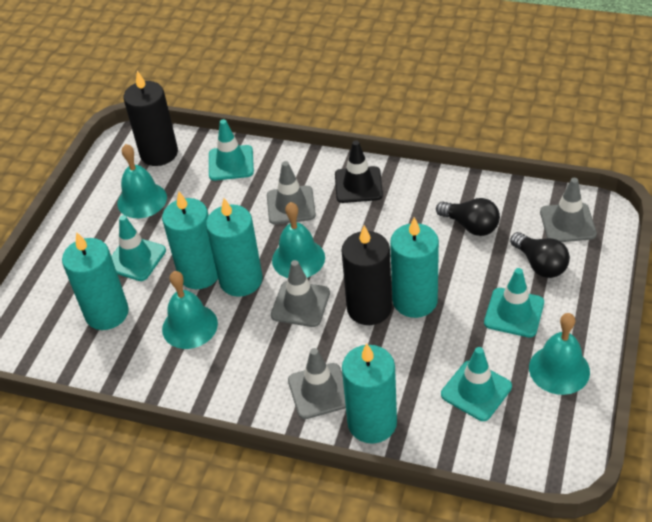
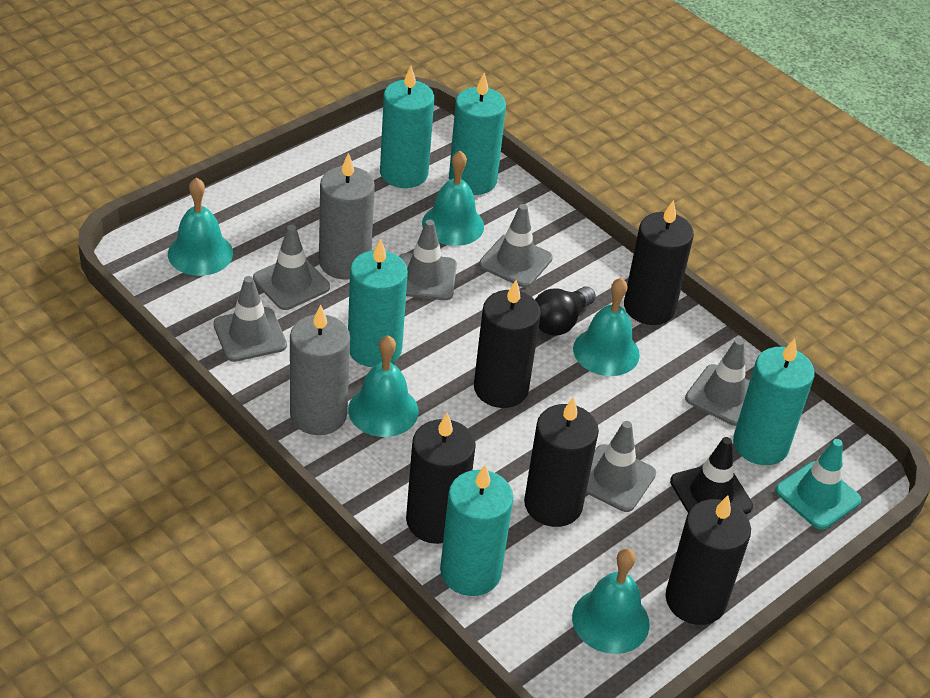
black candle: [124,71,178,166] [341,225,392,325] = 2 -> [406,413,476,544] [474,280,541,408] [524,396,599,527] [624,200,694,325] [665,495,751,625] = 5
black light bulb: [436,198,500,236] [510,232,570,278] = 2 -> [535,286,596,335] = 1
grey candle: none = 0 -> [290,305,350,435] [319,153,375,280] = 2
grey traffic cone: [267,161,316,224] [271,260,330,327] [288,348,346,419] [540,178,597,242] = 4 -> [213,276,287,362] [253,225,330,310] [399,219,457,300] [479,204,553,287] [586,421,656,512] [685,338,750,426] = 6
turquoise bell: [118,144,167,218] [162,271,218,349] [272,202,325,278] [529,313,590,395] = 4 -> [168,178,233,276] [348,335,419,437] [422,151,484,246] [572,548,650,654] [573,278,640,376] = 5
turquoise traffic cone: [111,215,166,281] [209,119,254,181] [441,347,512,421] [484,268,544,338] = 4 -> [775,439,861,530] = 1

